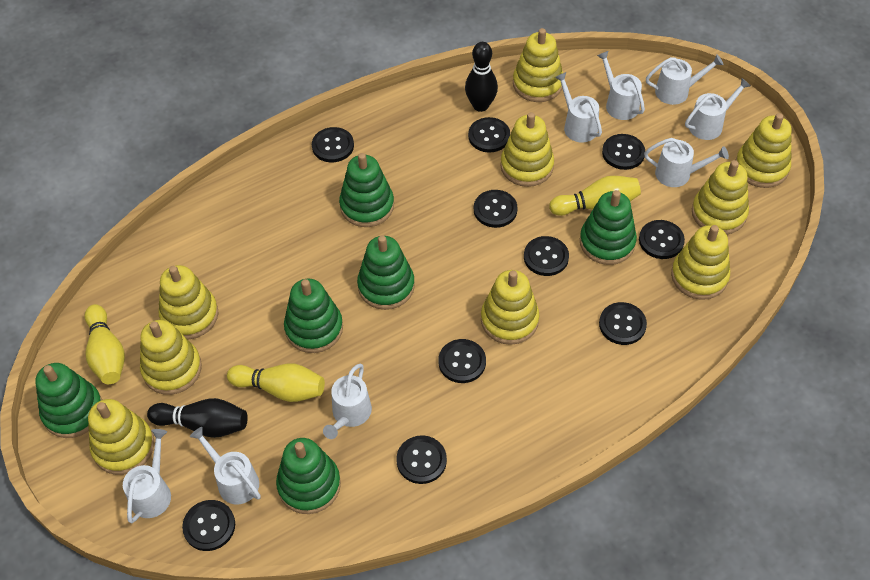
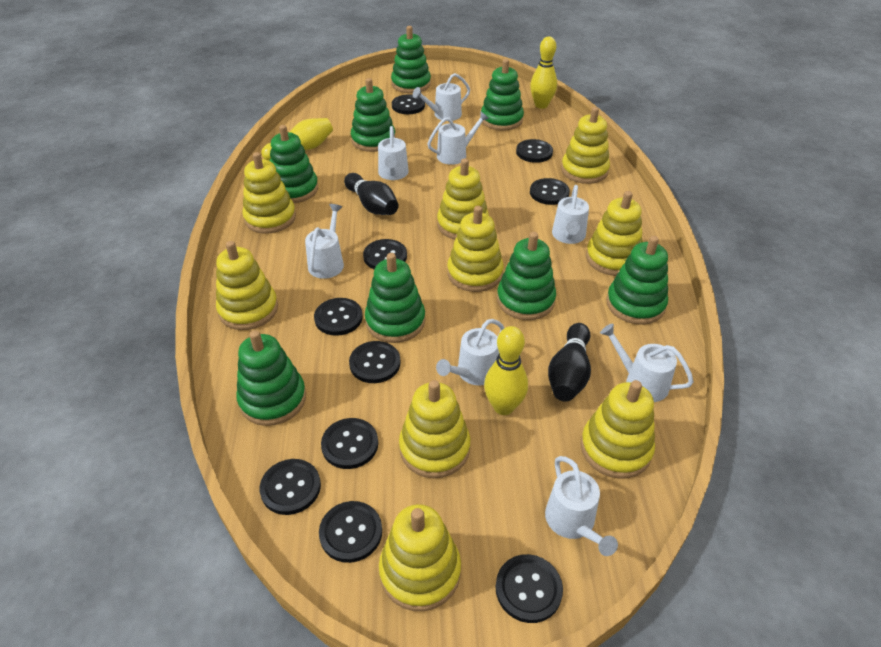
green stacking toy: [35,363,102,438] [276,438,341,514] [284,279,343,353] [339,153,394,227] [357,235,415,310] [580,190,637,265] = 6 -> [236,330,306,426] [270,125,318,203] [351,78,395,152] [365,253,425,343] [391,26,431,93] [481,59,524,131] [497,232,556,320] [606,236,668,325] = 8

